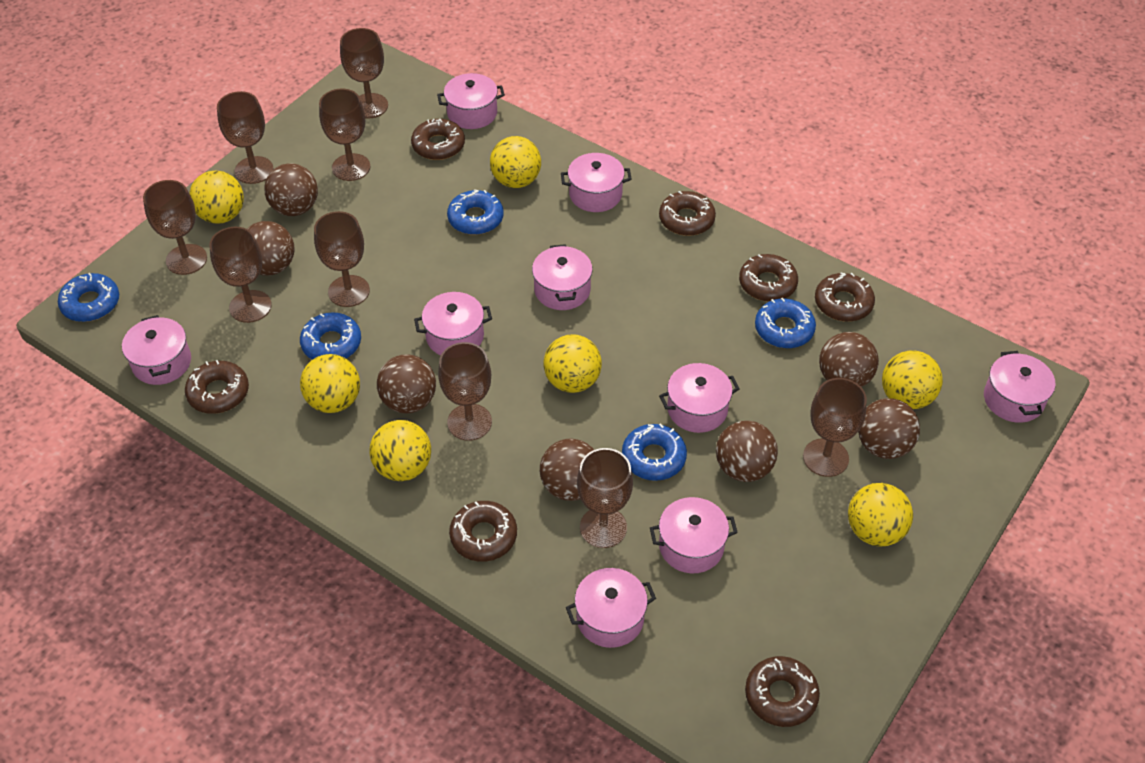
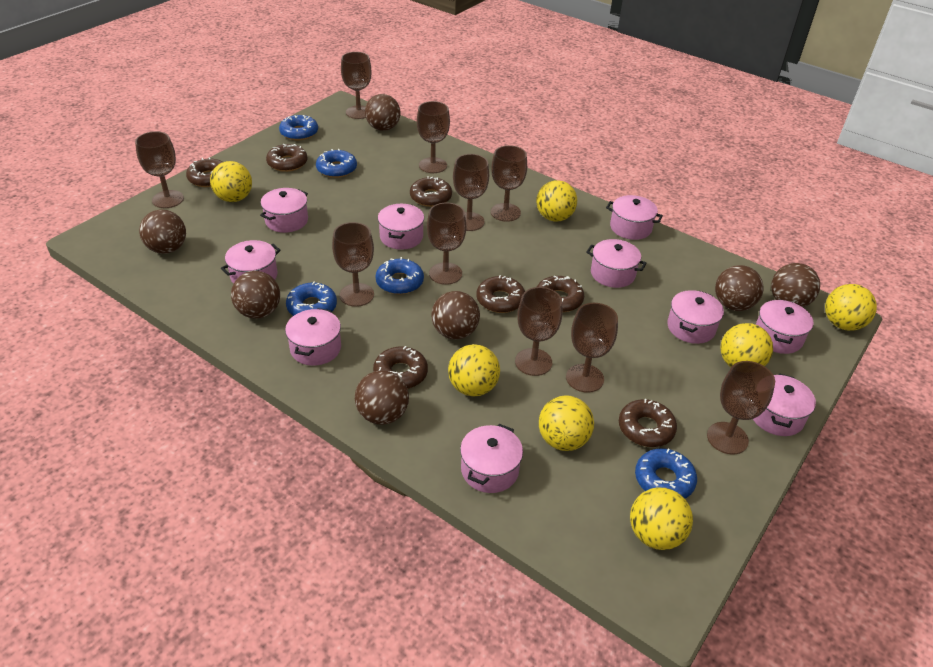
brown goblet: [143,180,207,275] [209,227,272,323] [217,91,274,184] [314,211,370,307] [319,89,370,181] [340,28,388,119] [438,342,492,441] [577,448,633,548] [803,378,867,477] = 9 -> [135,131,184,208] [332,222,374,307] [341,52,371,119] [417,101,450,173] [427,203,466,285] [453,154,489,231] [491,145,527,222] [515,287,563,376] [566,303,618,393] [707,361,775,455] = 10
pink pot: [122,315,191,385] [414,292,492,355] [437,73,505,129] [532,244,593,310] [561,153,632,212] [566,568,656,648] [650,497,738,573] [659,363,740,433] [984,351,1055,423] = 9 -> [221,240,281,284] [260,188,308,233] [285,308,341,366] [378,204,424,250] [460,424,523,493] [586,239,647,288] [606,195,663,240] [667,290,724,344] [753,373,816,436] [756,299,814,354] = 10

